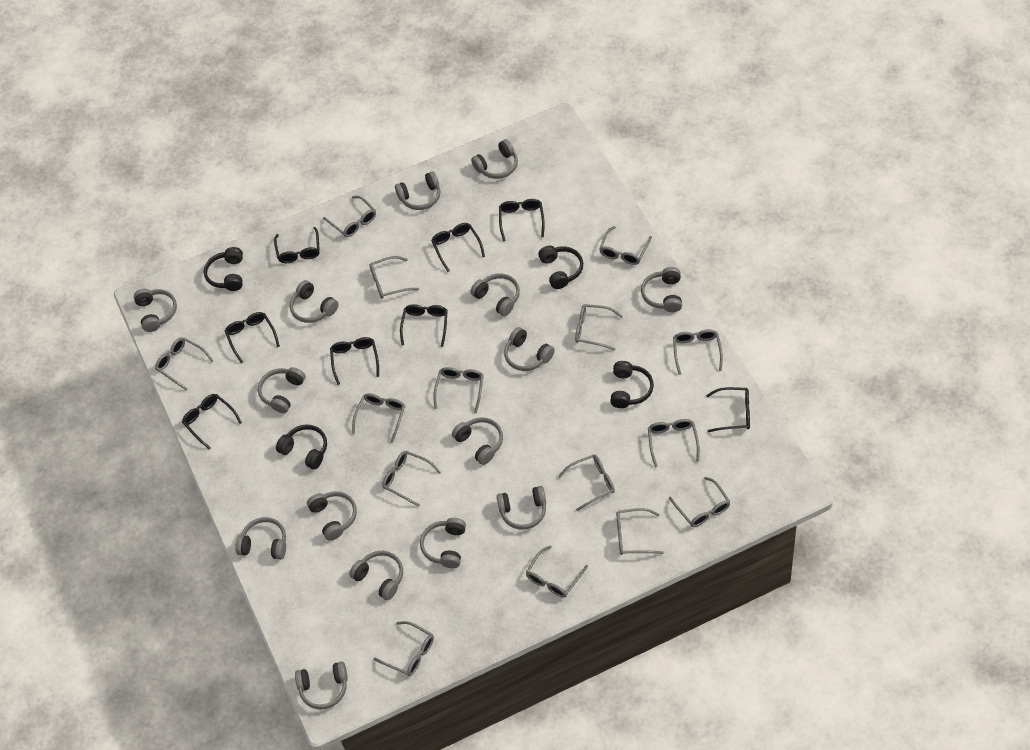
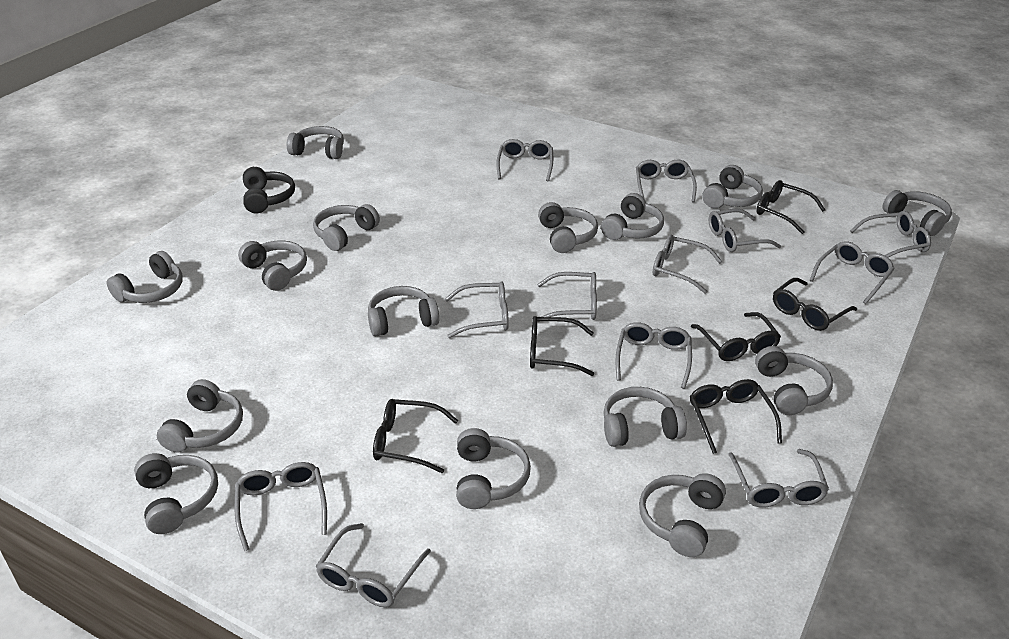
black glasses: [182,394,242,450] [225,312,280,364] [274,227,320,263] [330,337,379,385] [400,304,448,347] [431,223,485,272] [499,199,545,241] [706,387,750,432] = 8 -> [373,399,458,473] [530,316,594,376] [690,379,782,454] [691,312,781,361] [756,180,825,234] [773,278,857,331] = 6
black headphones: [204,247,243,291] [276,425,327,470] [538,246,583,289] [610,361,654,408] = 4 -> [243,167,295,213] = 1
grey glasses: [155,337,214,391] [323,196,376,237] [352,393,405,443] [369,256,419,299] [373,621,434,676] [382,451,441,507] [433,367,484,413] [525,545,588,598] [558,454,615,511] [575,304,623,351] [599,226,652,265] [616,508,664,555] [648,419,700,467] [669,477,730,527] [673,329,723,375] = 15 -> [235,462,327,551] [315,523,431,607] [445,281,509,338] [496,139,553,182] [537,272,597,322] [616,322,692,389] [636,159,697,202] [653,235,723,294] [708,209,781,252] [728,449,829,508] [810,241,895,304] [850,211,931,257] = 12

